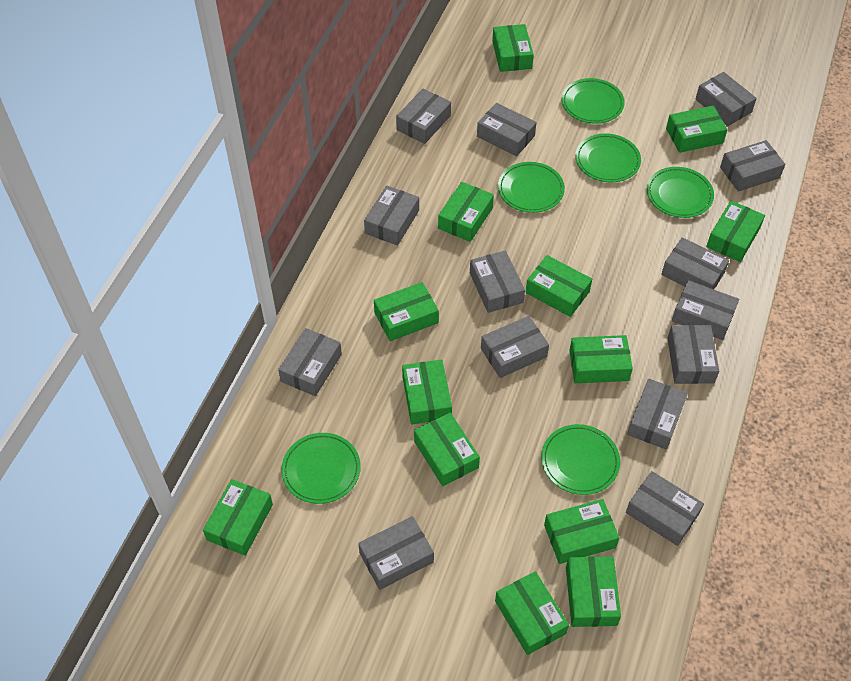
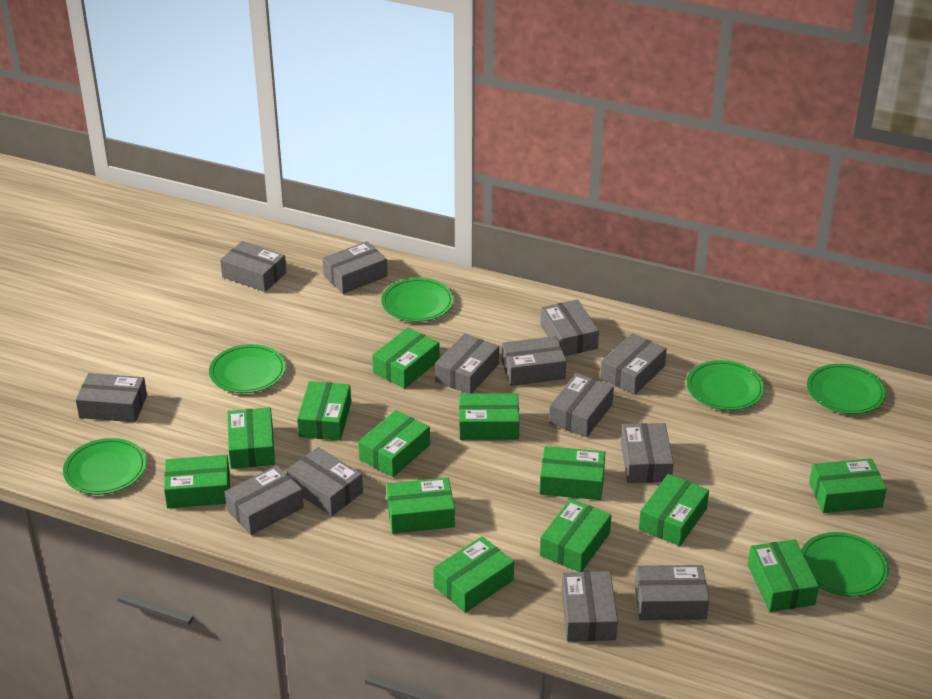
grey box: [278,328,342,396] [358,516,434,590] [364,185,419,246] [396,89,451,144] [470,250,525,313] [477,103,537,157] [481,316,549,378] [626,471,704,546] [627,379,688,450] [661,237,729,289] [667,325,719,384] [672,280,739,340] [695,72,757,126] [720,140,785,192] = 14 -> [76,373,147,422] [220,241,286,292] [224,465,304,535] [287,447,363,516] [322,241,388,294] [435,333,499,394] [502,336,566,386] [540,300,599,356] [549,373,614,437] [561,571,618,642] [600,333,667,395] [621,423,674,483] [635,565,709,620] = 13

